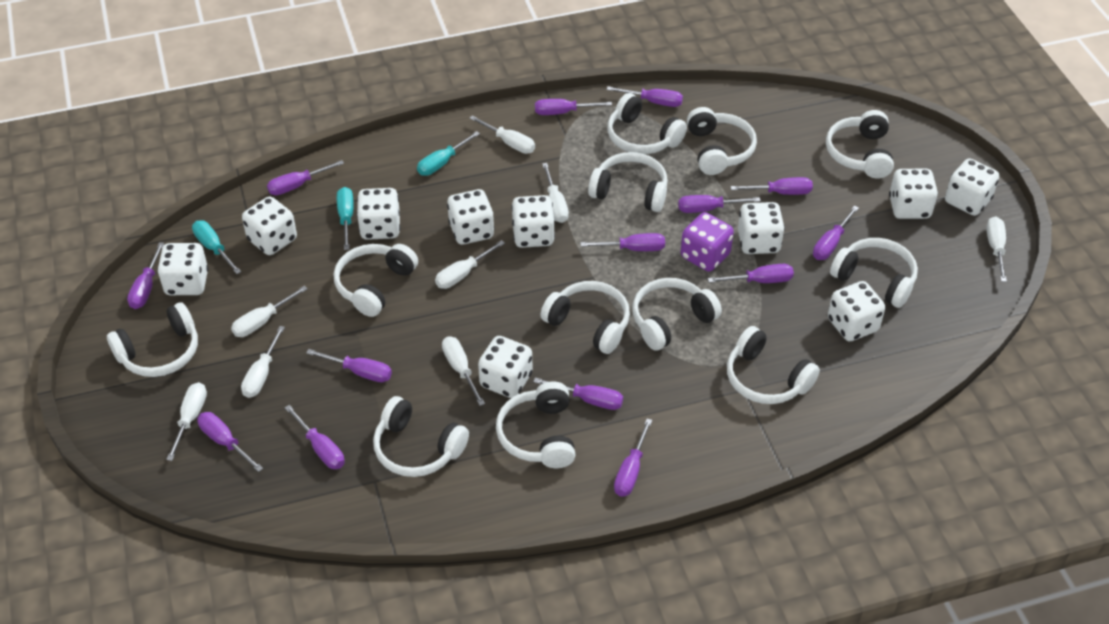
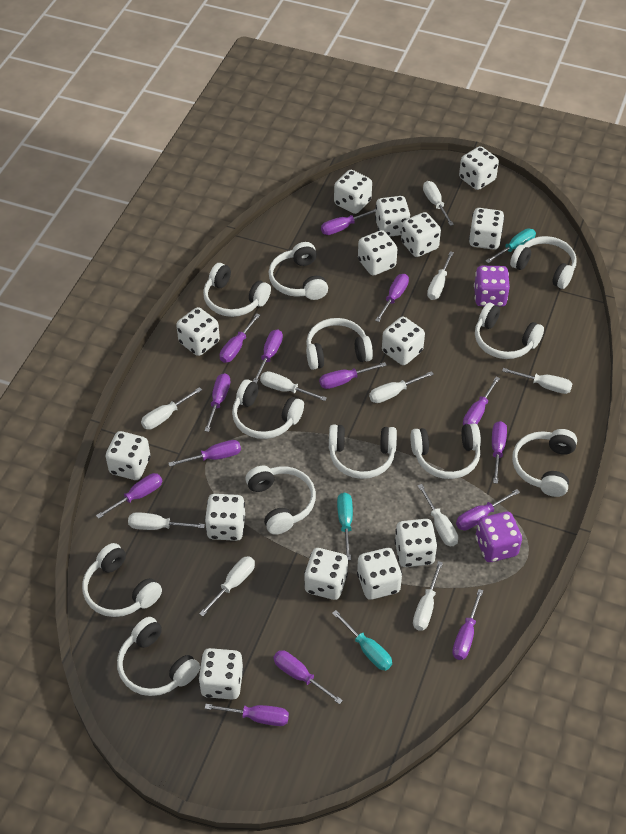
purple dice: [681,212,734,272] = 1 -> [474,266,510,307] [476,512,522,562] = 2
white dice: [157,243,209,295] [242,196,297,255] [357,188,400,240] [447,189,494,245] [478,336,533,398] [511,195,555,248] [738,202,785,254] [828,281,885,342] [889,169,938,219] [945,158,999,216] = 10 -> [106,431,150,480] [176,307,220,356] [198,648,244,700] [205,494,245,541] [304,548,348,600] [334,170,372,214] [357,548,402,600] [358,230,397,276] [375,196,410,237] [382,317,425,365] [394,519,437,567] [401,212,441,257] [459,146,499,190] [469,208,505,250] = 14
white screwdriver: [166,382,207,461] [231,286,308,337] [241,326,285,398] [435,240,505,289] [442,336,485,406] [469,115,535,154] [542,163,569,223] [986,216,1007,282] = 8 -> [128,512,205,530] [141,387,202,430] [199,556,255,616] [260,371,327,401] [369,371,434,403] [413,561,443,631] [418,484,458,546] [423,181,454,226] [427,251,454,300] [502,368,572,394] = 10

